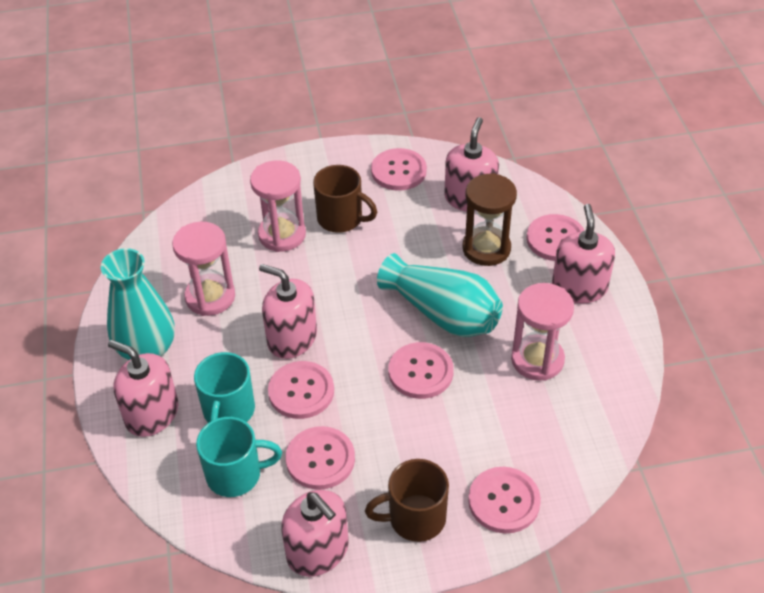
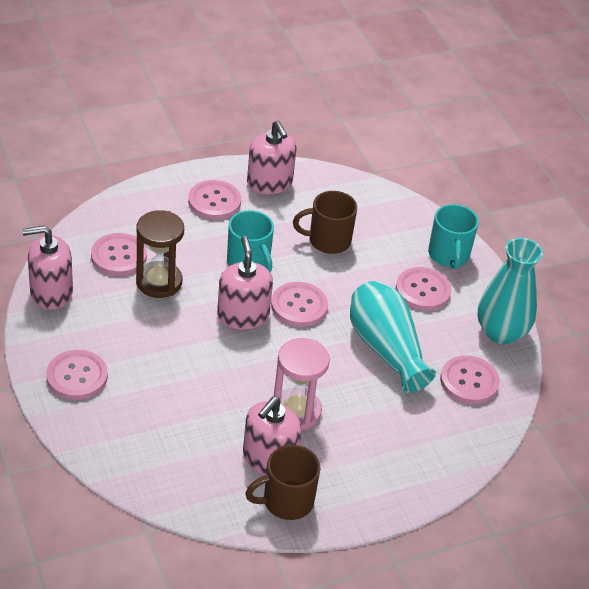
pink hourglass: [172,222,235,316] [250,160,306,252] [511,283,574,381] = 3 -> [274,338,330,430] = 1
pink soap dispenser: [108,340,178,437] [259,264,317,359] [281,490,349,577] [444,117,499,212] [552,204,615,304] = 5 -> [22,226,73,310] [217,236,273,329] [243,396,302,475] [247,120,296,194] = 4

